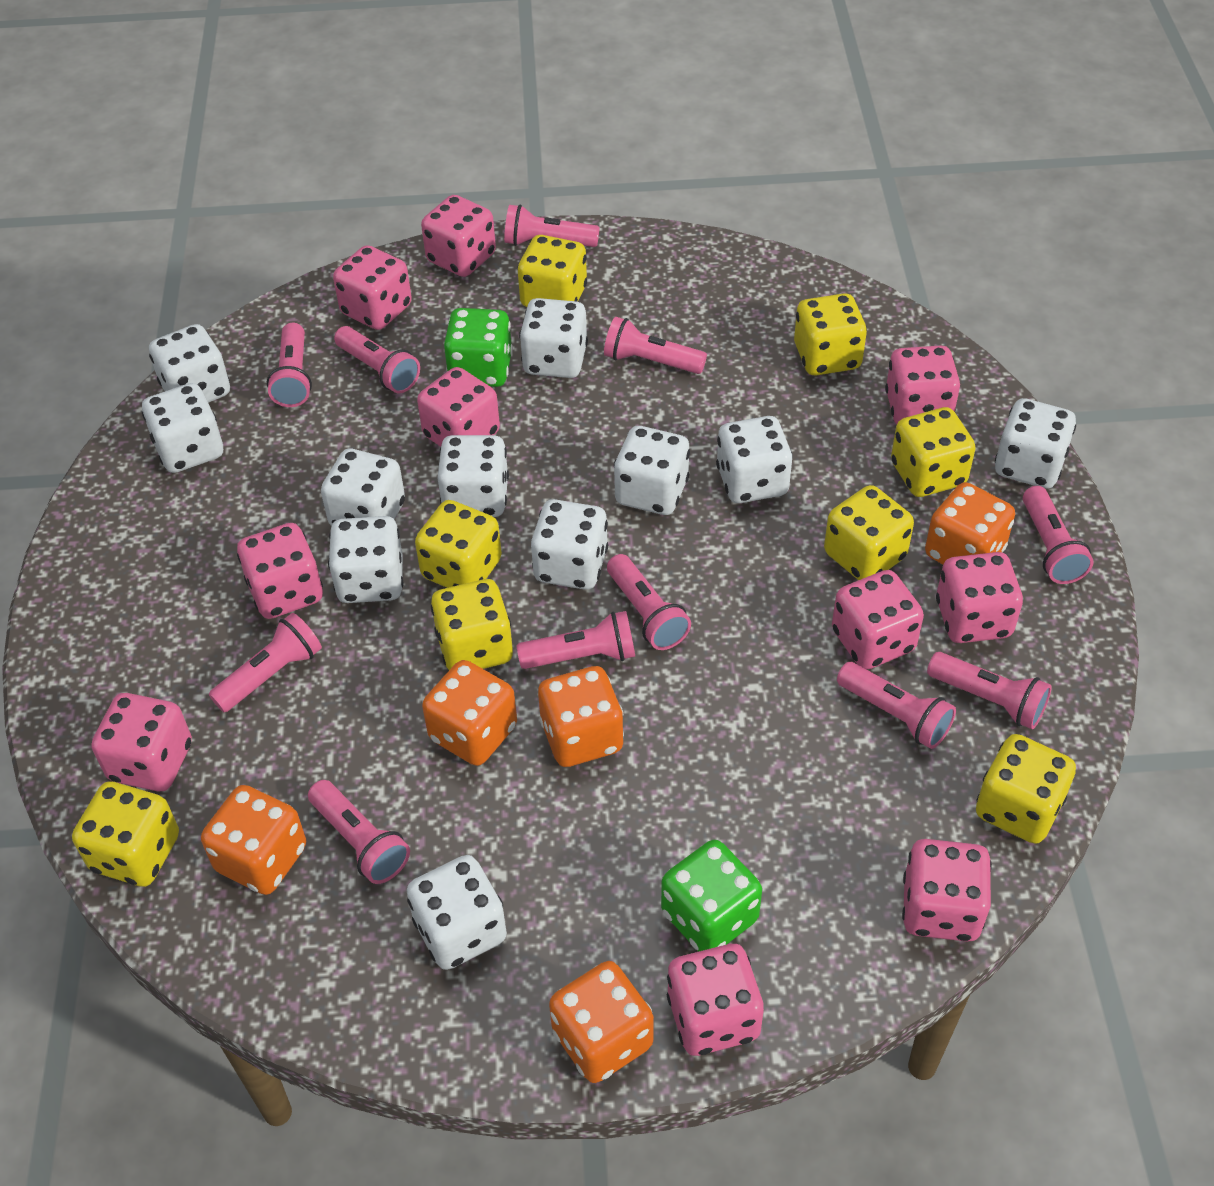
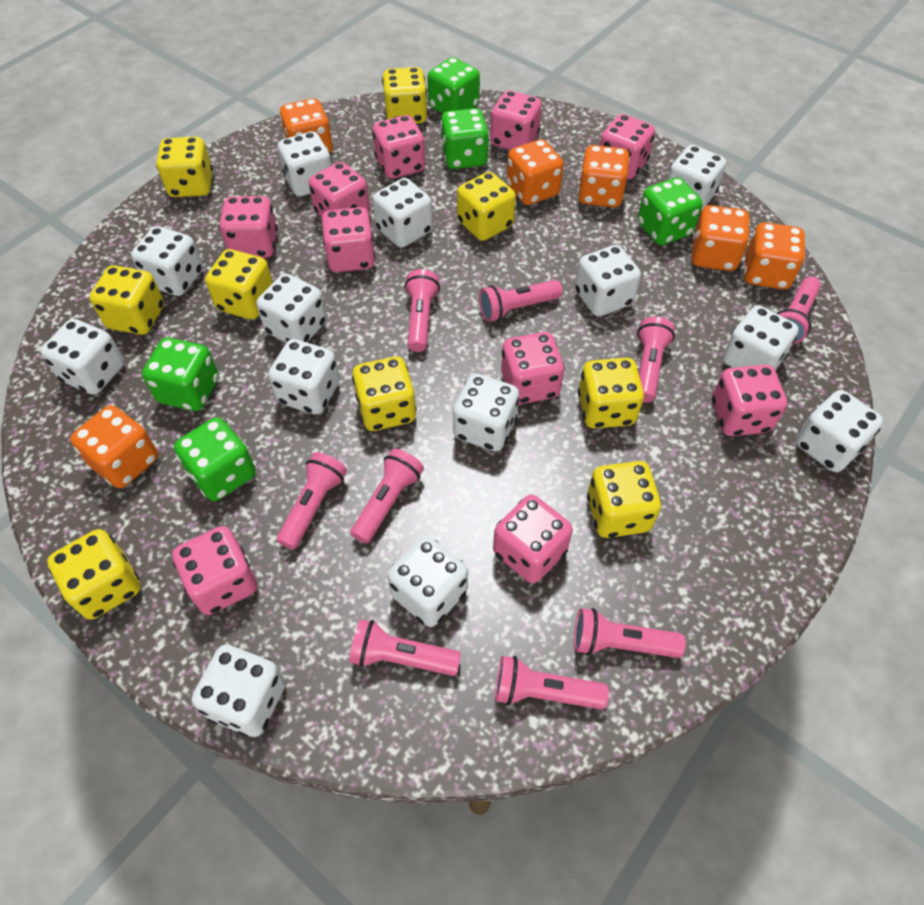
green dice: [444,308,513,387] [661,840,762,952] = 2 -> [142,338,219,411] [174,417,256,501] [427,57,480,114] [440,108,489,169] [638,177,703,245] = 5
orange dice: [201,785,306,895] [422,660,517,766] [538,666,624,767] [549,961,654,1083] [925,482,1015,564] = 5 -> [70,405,158,488] [279,98,333,153] [507,139,564,205] [578,145,630,208] [692,205,750,271] [744,222,805,289] = 6
pink flashlight: [209,613,322,712] [267,323,312,407] [308,780,410,884] [334,326,420,393] [504,204,600,247] [517,611,635,669] [604,317,707,374] [607,554,691,650] [837,662,956,749] [927,652,1052,729] [1023,486,1094,584] = 11 -> [277,452,347,550] [349,619,461,676] [350,448,424,544] [404,269,440,352] [479,280,562,322] [495,656,609,709] [574,608,686,658] [637,317,675,403] [777,276,821,344] = 9
white dice: [142,383,223,473] [149,324,230,403] [321,449,405,526] [328,516,403,603] [407,855,507,970] [437,435,509,517] [519,298,588,378] [531,499,608,590] [614,426,690,515] [716,416,793,503] [995,398,1076,489] = 11 -> [41,319,124,395] [131,226,203,296] [191,645,286,737] [256,274,327,343] [268,339,340,415] [278,132,332,197] [372,178,433,248] [387,536,468,627] [453,374,519,451] [575,245,641,316] [667,145,726,211] [723,305,799,371] [796,390,883,472] = 13
yellow dice: [72,782,179,887] [415,500,502,588] [431,579,513,670] [517,235,587,307] [794,293,867,375] [824,485,914,580] [891,407,976,497] [976,734,1076,844] = 8 -> [47,529,141,620] [89,265,164,335] [156,137,213,197] [205,249,273,319] [352,356,417,431] [382,67,428,124] [457,172,516,241] [578,358,644,429] [587,461,661,538] = 9

